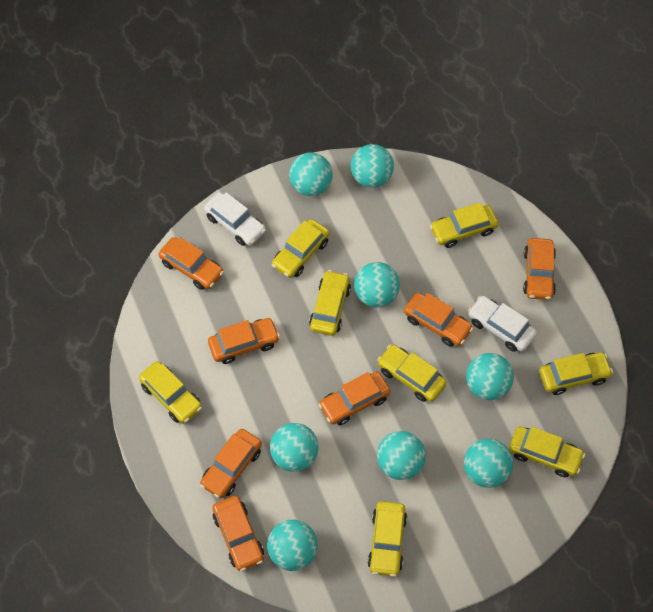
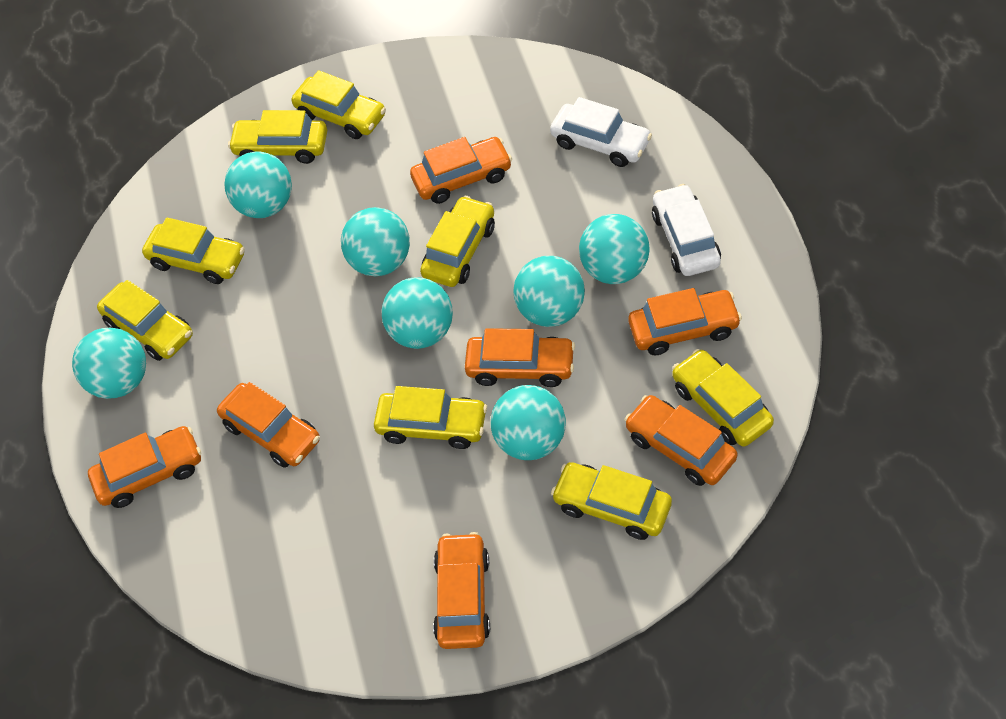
turquoise ball: [267,520,318,571] [270,423,318,472] [289,152,333,196] [351,144,394,188] [354,262,400,307] [377,431,426,480] [464,438,513,488] [466,353,514,400] = 8 -> [72,328,146,399] [224,152,292,218] [341,207,410,276] [381,277,453,349] [491,385,566,460] [513,256,585,327] [579,214,650,284] = 7

